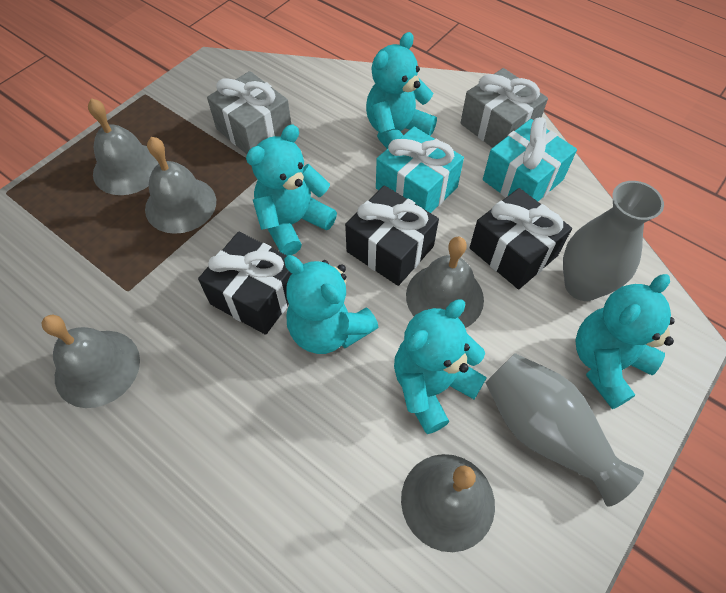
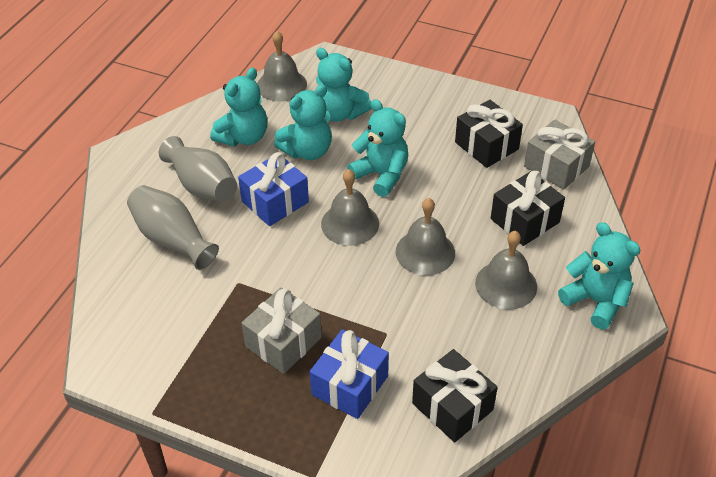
blue gift: none = 0 -> [238,152,309,226] [310,329,389,419] = 2
grey bell: [42,315,140,408] [88,98,159,195] [145,137,216,234] [401,454,495,552] [406,237,484,328] = 5 -> [257,31,307,102] [321,169,379,246] [396,198,455,275] [475,231,537,309] = 4
turquoise gift: [376,127,464,213] [483,117,577,201] = 2 -> none = 0

